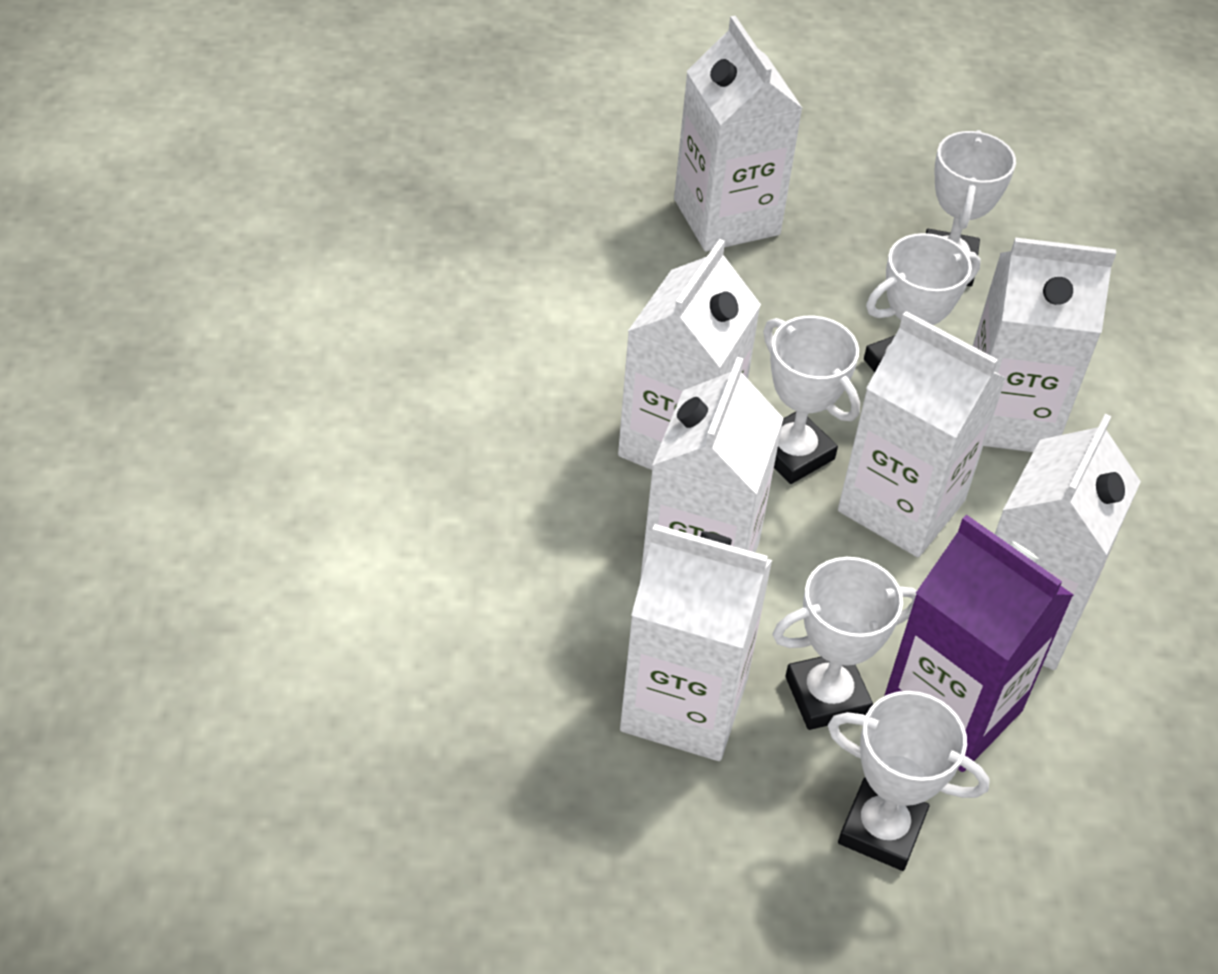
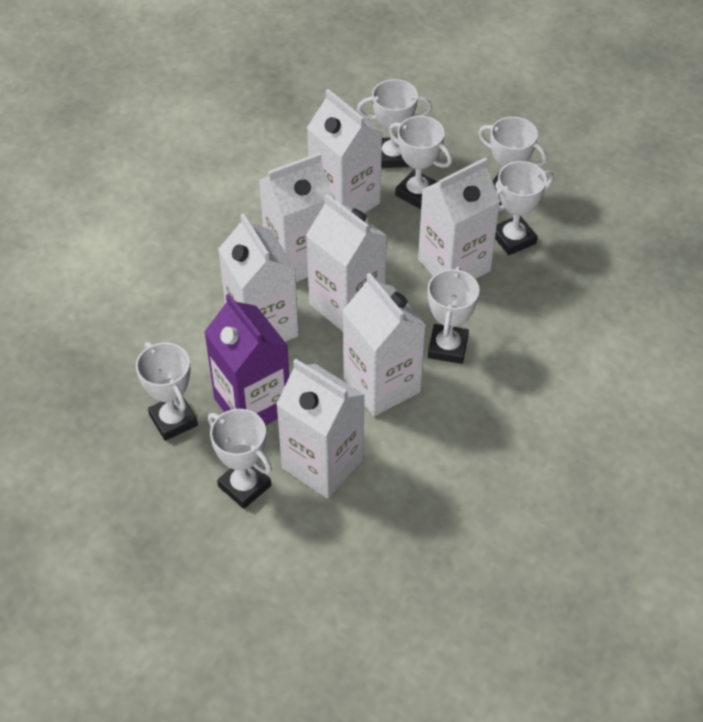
white trophy: [763,316,860,484] [772,557,917,730] [828,691,990,871] [864,233,981,372] [926,130,1016,287] = 5 -> [136,342,198,441] [208,409,272,509] [357,79,432,168] [389,116,452,209] [428,267,479,364] [478,117,547,205] [495,161,554,255] = 7

